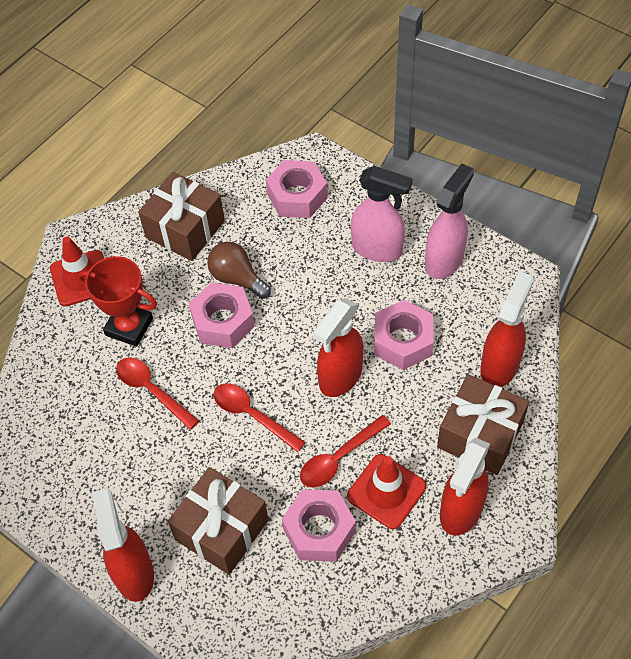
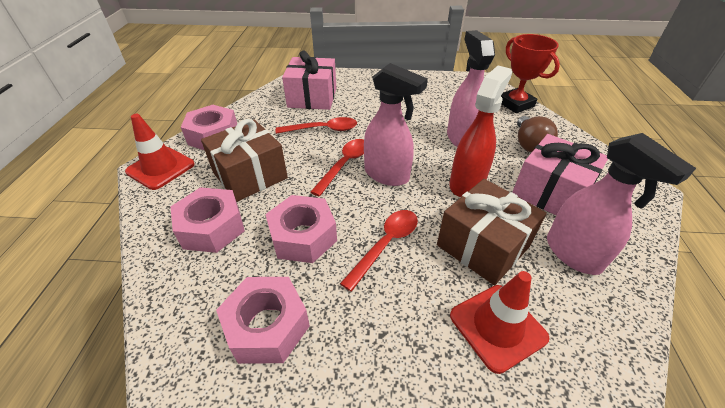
brown gift: [139,172,225,261] [168,467,268,575] [437,374,529,475] = 3 -> [201,119,288,202] [437,179,547,285] = 2
pink gift: none = 0 -> [282,51,336,110] [512,134,608,215] = 2
pink spray bottle: [351,166,413,262] [425,163,474,279] = 2 -> [364,63,428,186] [447,30,495,147] [547,133,696,275] = 3
red spray bottle: [92,488,154,602] [314,298,363,397] [440,438,490,535] [480,271,534,387] = 4 -> [449,66,512,197] = 1

